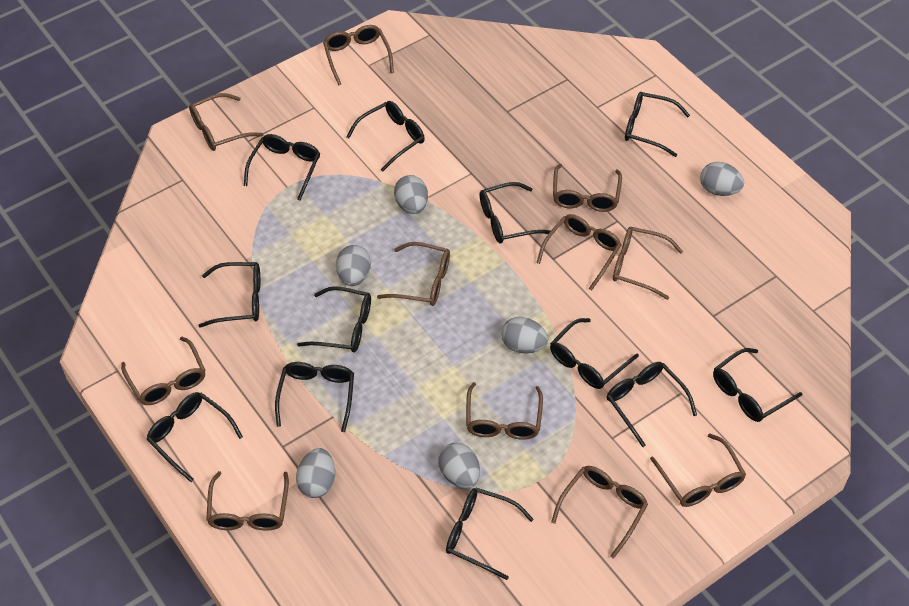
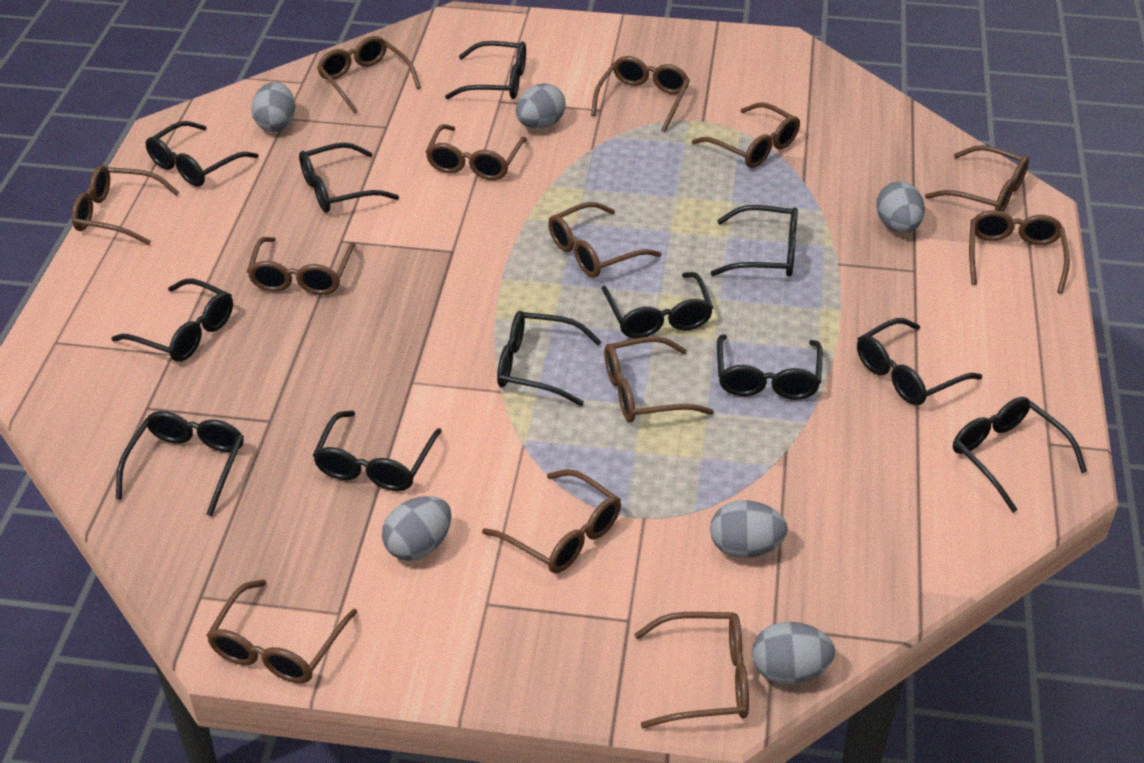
brown glasses: [121,337,205,405] [189,93,263,151] [206,471,289,531] [323,25,394,86] [377,242,450,306] [466,382,543,440] [536,214,621,291] [551,466,648,559] [553,164,622,212] [613,227,683,300] [650,434,746,507] = 11 -> [72,165,179,245] [206,579,358,683] [247,237,356,295] [317,36,421,114] [425,124,527,180] [482,469,621,573] [548,202,662,278] [591,56,690,132] [604,336,714,422] [634,612,749,728] [692,103,800,168] [925,145,1029,212] [969,210,1070,294] = 13

